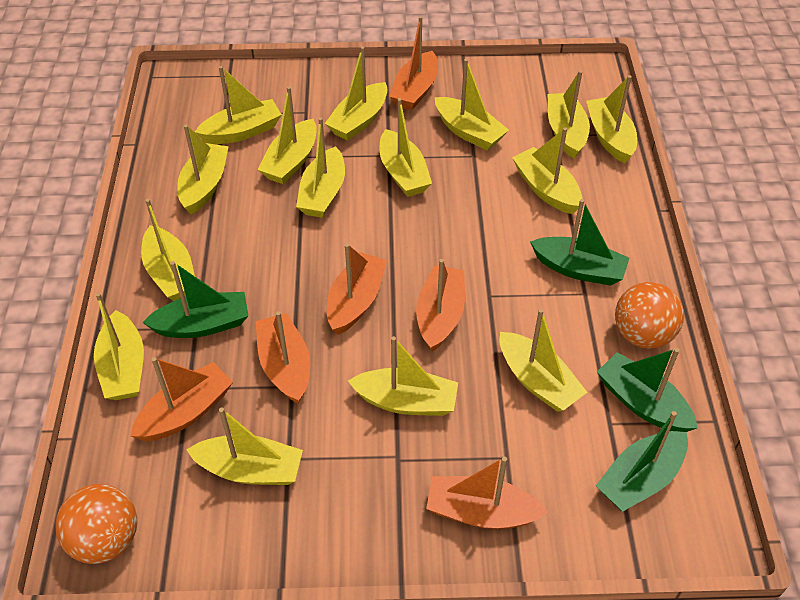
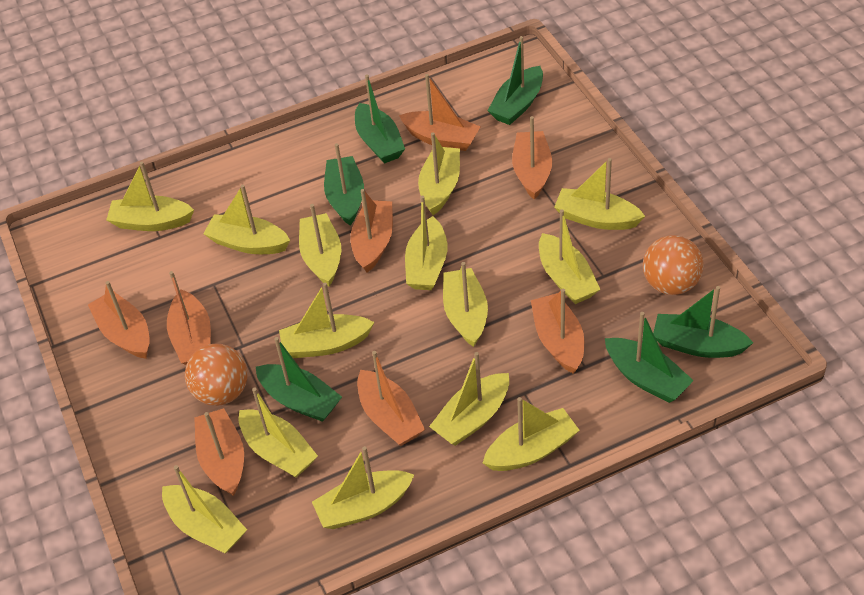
green boat: [142,261,248,338] [530,199,629,286] [596,411,688,511] [597,348,698,432] = 4 -> [256,337,342,422] [324,143,364,226] [355,74,405,164] [487,36,543,125] [605,312,694,403] [653,286,753,358] = 6
orange boat: [130,357,233,441] [256,311,310,404] [327,243,387,335] [389,16,438,110] [416,259,465,352] [426,457,548,529] = 6 -> [88,281,150,359] [167,271,211,365] [194,408,244,496] [350,189,393,272] [357,351,425,446] [399,74,480,151] [512,116,552,200] [531,289,584,374] = 8
yellow boat: [94,293,144,400] [141,199,195,301] [177,125,229,214] [186,408,303,485] [195,66,282,144] [257,86,317,184] [296,117,345,218] [325,46,388,141] [348,336,458,416] [380,98,432,197] [435,59,509,150] [500,309,587,412] [512,127,582,214] [548,70,590,159] [586,75,637,163] = 15 -> [106,162,194,231] [162,465,247,554] [203,185,290,254] [239,388,318,478] [279,283,375,358] [299,204,341,287] [312,446,414,529] [405,196,447,290] [418,132,460,215] [429,352,509,446] [443,262,488,347] [483,397,579,471] [539,210,601,304] [554,158,645,230] = 14

